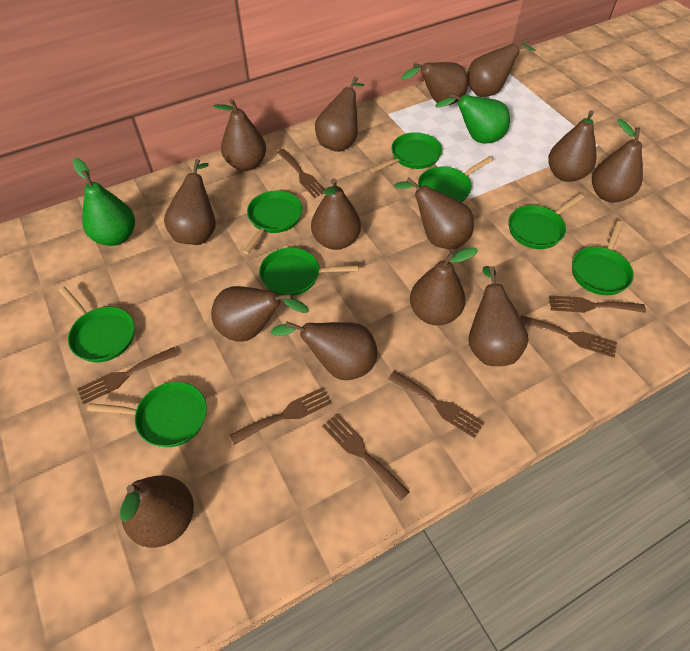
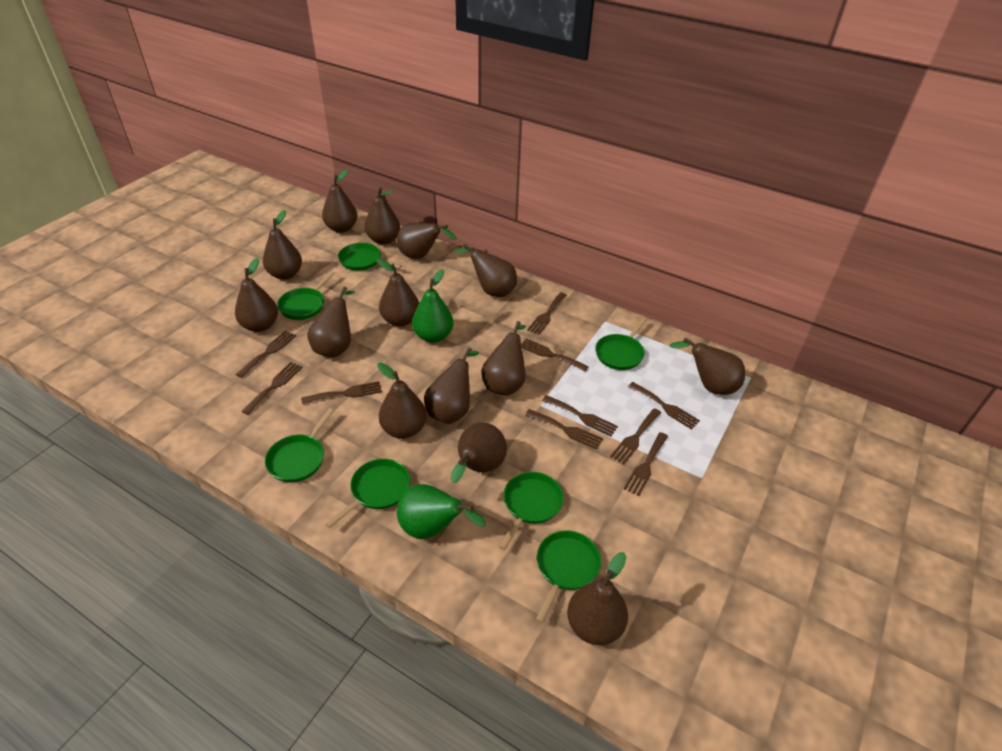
brown fork: [77,347,178,404] [229,387,332,445] [277,149,325,198] [322,413,409,501] [388,371,485,438] [520,315,617,358] [549,295,646,313] = 7 -> [236,330,296,378] [241,362,302,415] [301,381,382,404] [521,338,589,371] [525,409,603,450] [527,292,566,335] [542,395,618,437] [610,408,661,464] [624,432,668,496] [628,382,700,430] = 10
green pan: [59,287,135,362] [87,382,207,447] [243,191,303,254] [259,247,359,296] [370,132,442,173] [418,157,493,202] [509,194,584,249] [572,221,634,295] = 8 -> [265,408,334,482] [277,271,335,320] [325,459,410,528] [338,243,402,271] [499,472,564,550] [536,530,601,623] [595,317,647,370] = 7

